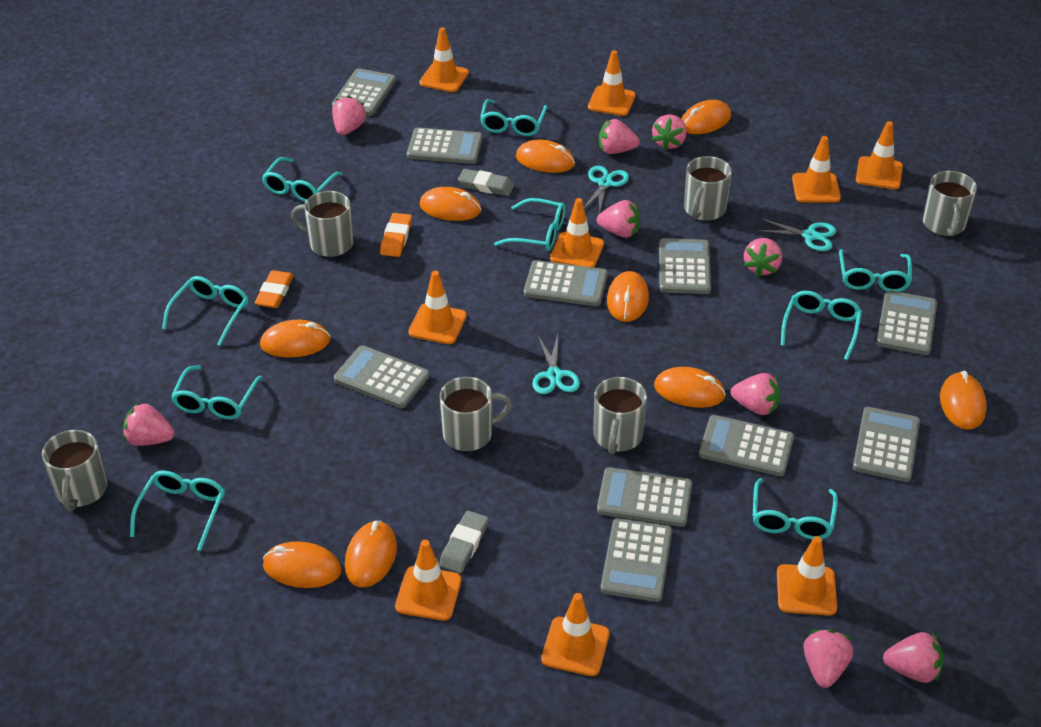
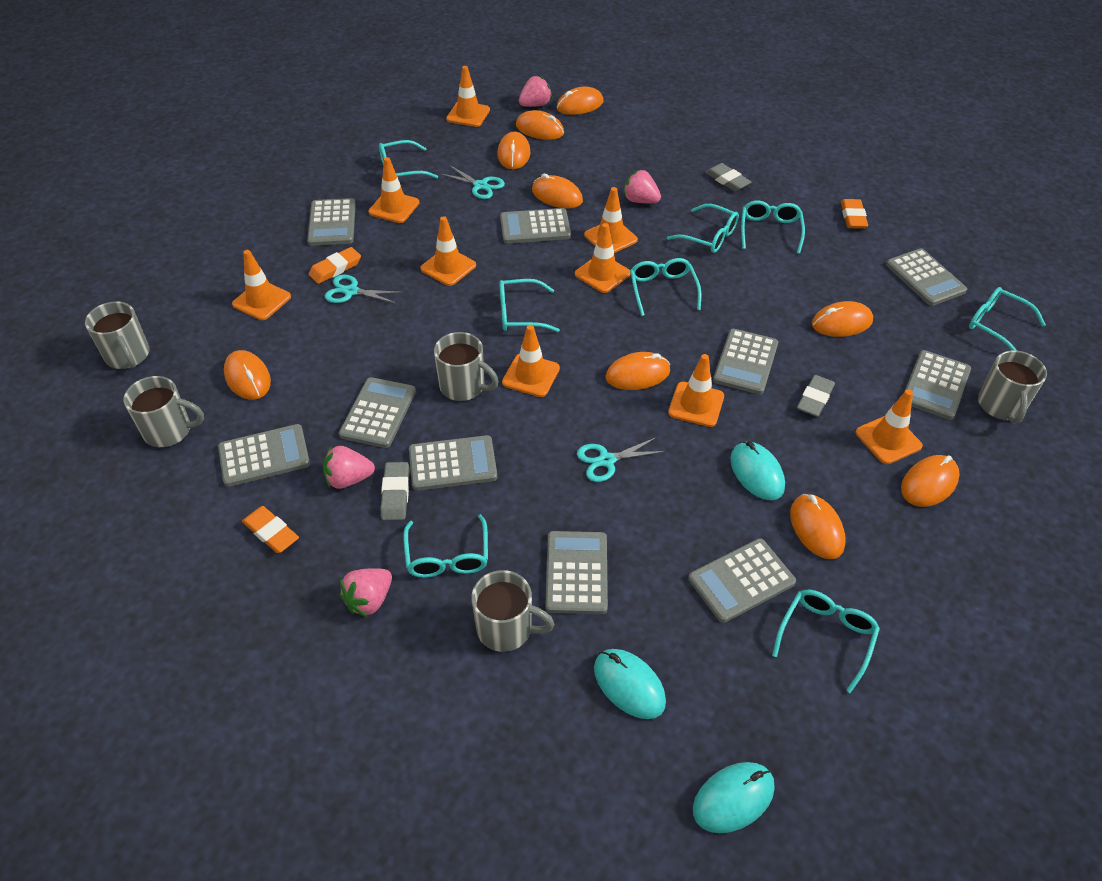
grey eraser: [439,511,489,573] [458,169,514,196] = 2 -> [380,462,409,520] [705,163,751,191] [797,375,835,417] = 3
grey mug: [42,430,107,511] [291,191,353,257] [440,377,512,451] [594,377,647,455] [684,156,732,221] [923,171,977,236] = 6 -> [85,302,149,369] [124,376,204,447] [434,332,499,401] [471,570,554,652] [978,350,1047,424] = 5
orange eraser: [255,270,294,308] [380,213,412,257] = 2 -> [242,506,299,553] [309,247,361,284] [841,199,868,229] = 3
pink strawberry: [123,402,175,446] [332,96,367,135] [597,200,640,238] [599,119,640,154] [652,114,687,151] [731,373,780,415] [744,238,782,277] [803,629,853,688] [883,632,944,683] = 9 -> [323,446,375,489] [340,568,392,617] [519,76,552,107] [623,169,661,203] = 4
turquoise glasses: [130,471,225,551] [162,276,248,346] [171,365,262,420] [262,157,343,202] [480,99,547,136] [494,198,565,251] [753,478,838,540] [781,290,862,360] [839,249,912,292] = 9 -> [379,140,438,178] [403,514,488,578] [499,279,560,332] [630,258,702,316] [667,204,739,253] [741,200,805,254] [772,590,880,693] [969,287,1046,351] = 8
turquoise mouse: none = 0 -> [594,649,666,719] [693,762,775,833] [730,441,785,500] = 3

